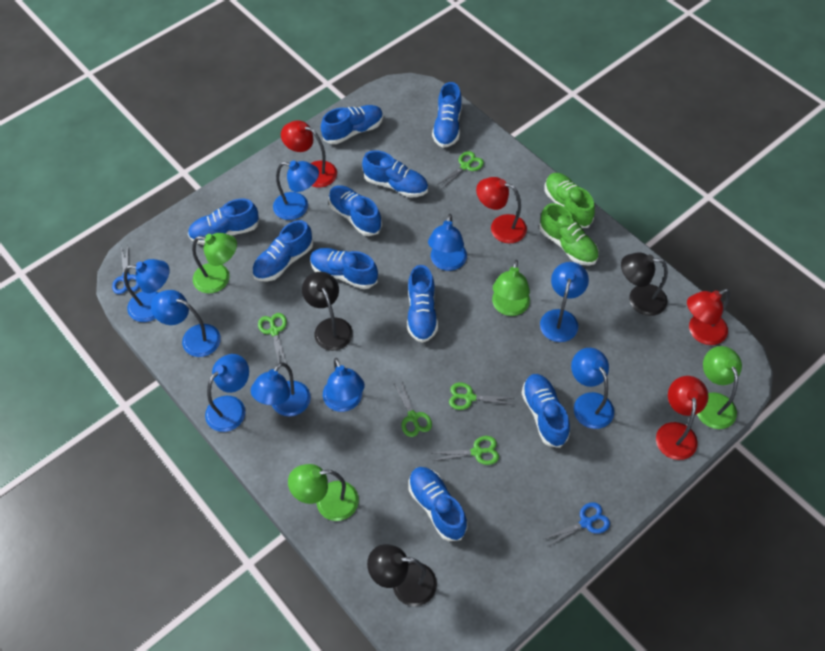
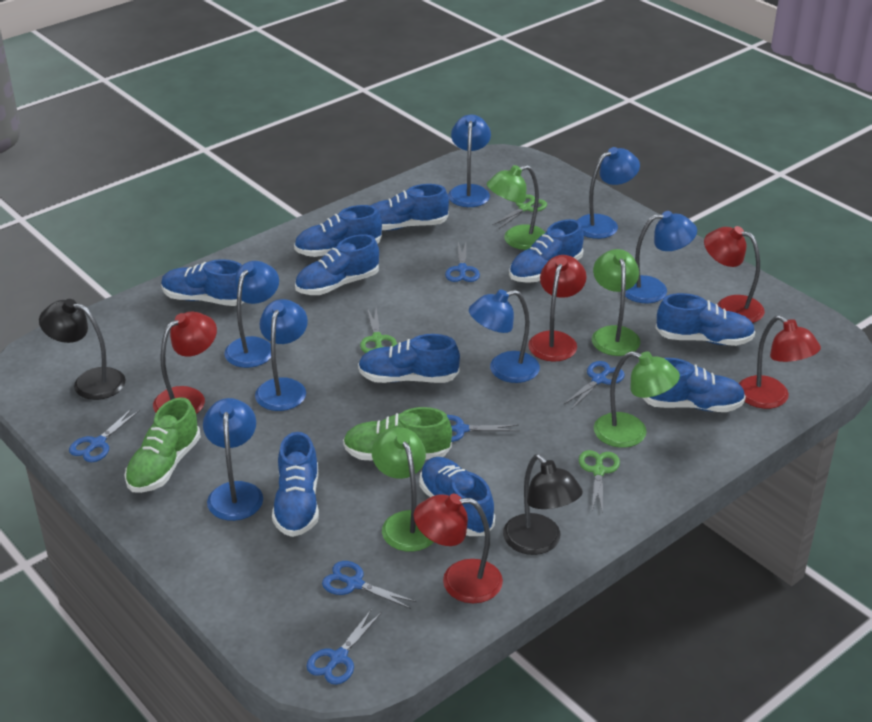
black lamp: [302,272,353,351] [367,544,437,606] [621,253,668,316] = 3 -> [39,299,126,400] [503,454,583,555] = 2
blue lamp: [124,259,170,322] [151,290,221,357] [205,354,249,432] [251,362,311,416] [273,160,319,220] [323,358,365,412] [428,214,467,271] [540,262,589,342] [571,348,614,429] = 9 -> [203,398,263,521] [224,261,279,368] [255,299,308,411] [448,115,491,207] [469,289,540,383] [577,147,640,239] [625,211,697,303] = 7
blue scissors: [112,245,139,294] [544,502,610,547] = 2 -> [69,408,140,462] [307,609,382,685] [322,561,416,609] [445,242,480,282] [447,415,520,442] [564,361,625,409] = 6
green scissors: [258,313,287,363] [394,379,432,437] [433,436,499,465] [437,151,484,189] [449,383,514,410] = 5 -> [360,308,397,353] [493,194,547,229] [579,450,620,513] = 3
red lamp: [281,120,337,187] [476,177,527,243] [656,376,708,460] [687,289,730,345] = 4 -> [153,312,217,414] [414,494,503,603] [528,255,586,361] [704,226,765,323] [739,315,821,409] = 5

